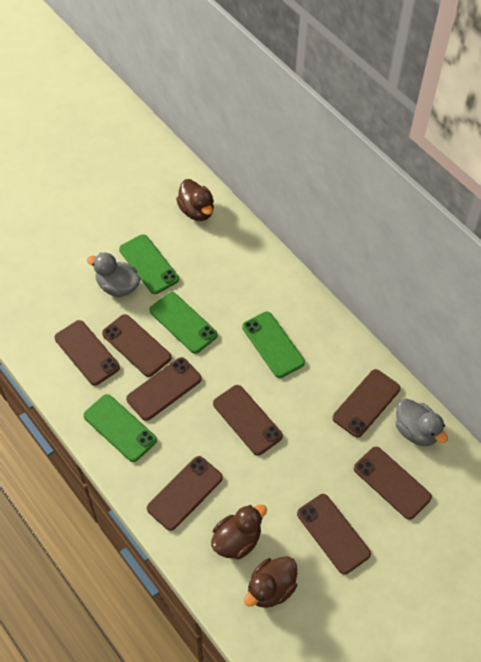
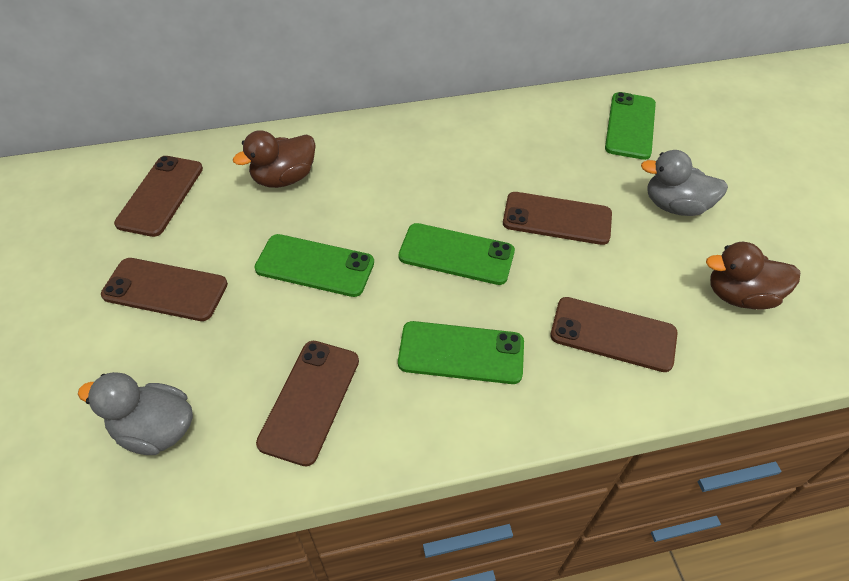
brown duck: [176,179,214,221] [211,505,267,559] [244,556,297,608] = 3 -> [233,130,316,188] [706,242,800,310] = 2
brown phone: [55,320,120,386] [102,314,171,377] [126,357,202,421] [147,456,223,531] [213,385,283,455] [297,494,371,574] [332,369,400,438] [354,447,432,520] = 8 -> [101,258,228,321] [114,156,203,237] [256,341,359,467] [503,192,612,245] [550,297,678,372] = 5

